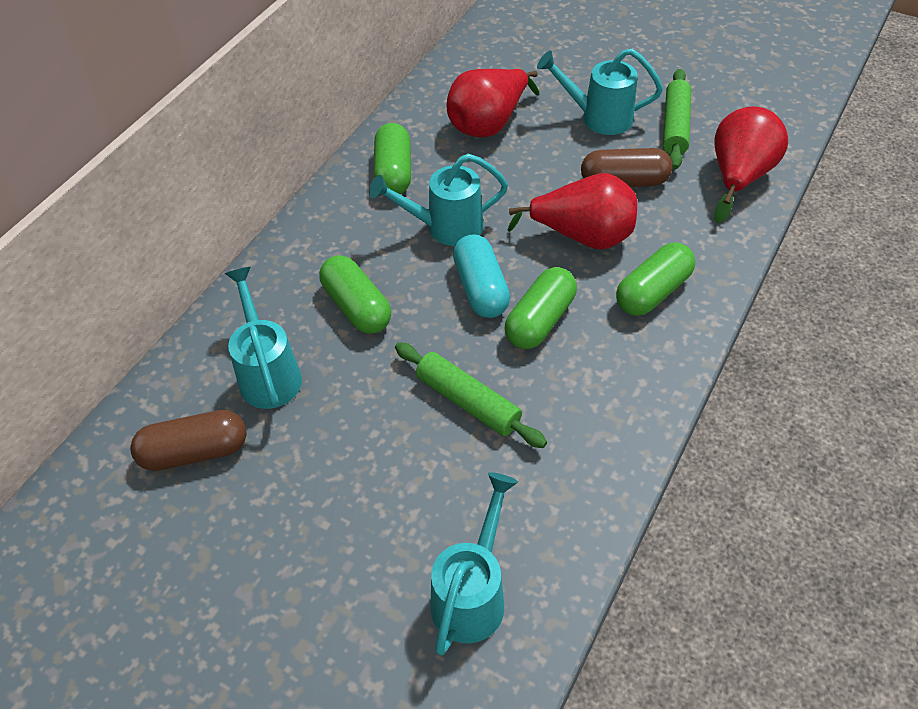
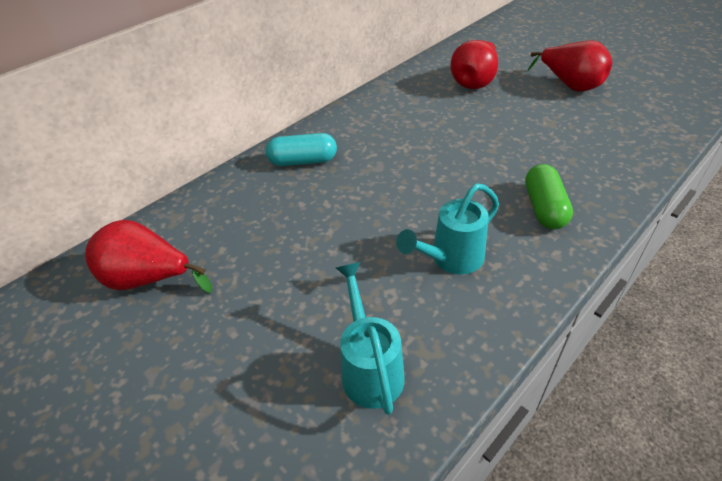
brown capsule: [130,410,247,471] [581,148,673,187] = 2 -> none = 0
green capsule: [319,255,391,334] [374,123,411,194] [505,267,577,349] [616,242,695,316] = 4 -> [525,164,573,229] = 1
green rolling pin: [395,342,547,448] [663,69,691,169] = 2 -> none = 0
turquoise watering can: [225,267,302,409] [369,154,508,246] [430,472,518,656] [537,49,663,135] = 4 -> [336,262,405,415] [396,183,499,275] = 2

